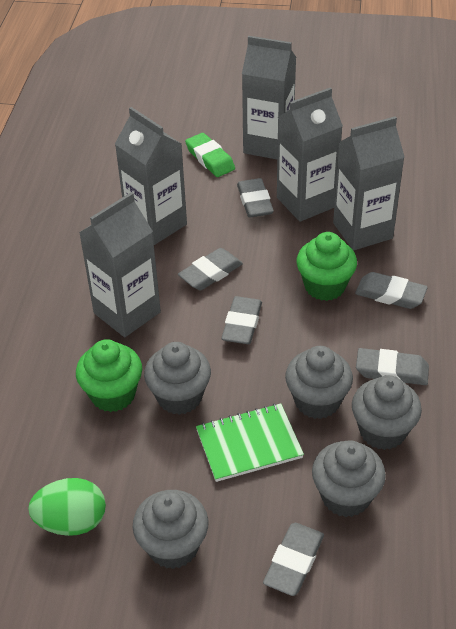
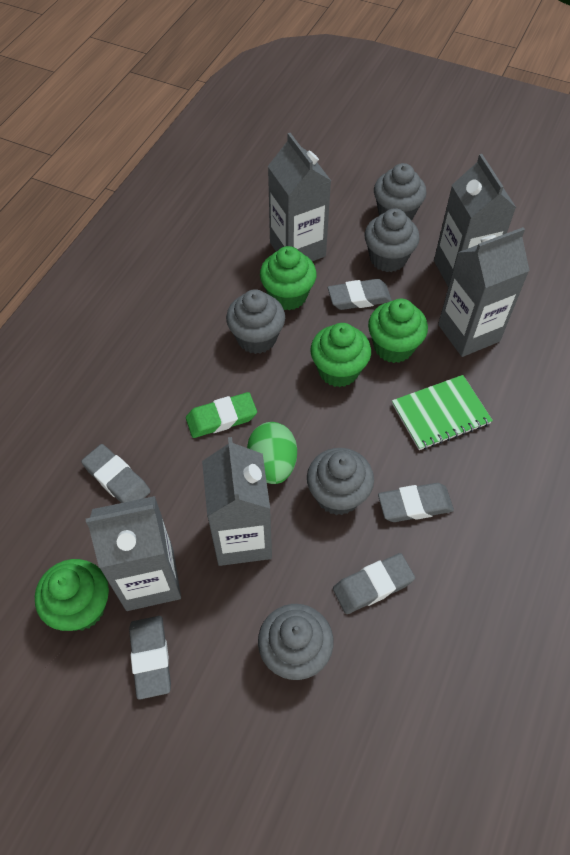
green cupcake: [76,339,142,412] [296,232,357,301] = 2 -> [35,559,109,631] [260,246,317,310] [310,323,371,387] [368,299,428,363] = 4
grey eraser: [178,248,243,290] [221,296,262,344] [237,178,274,218] [263,523,324,596] [355,272,428,309] [356,348,429,385] = 6 -> [81,444,151,503] [129,616,171,700] [328,279,392,310] [333,553,415,614] [378,483,454,522] = 5

